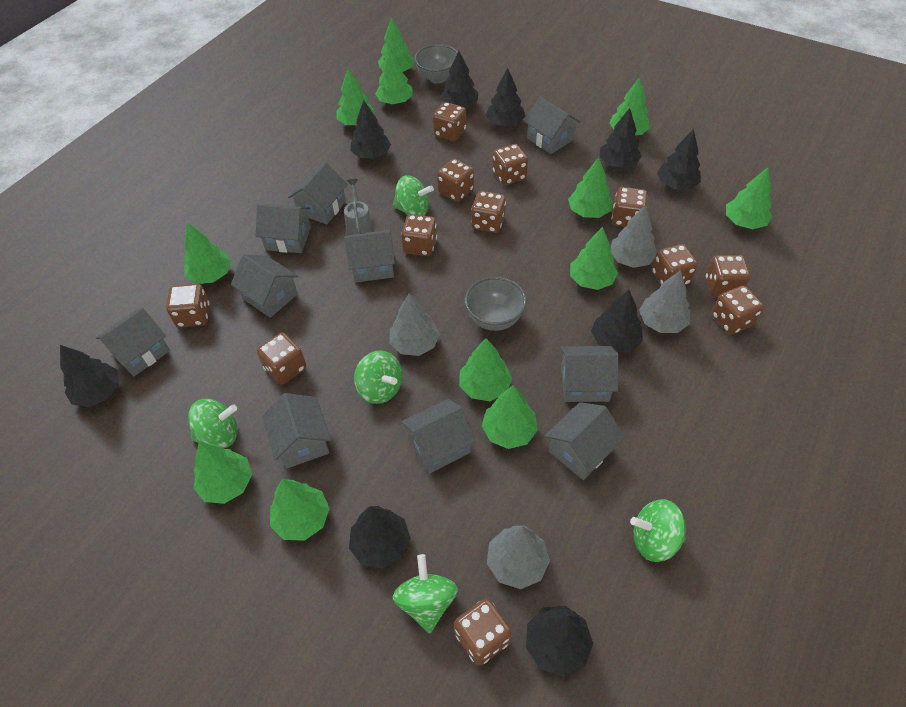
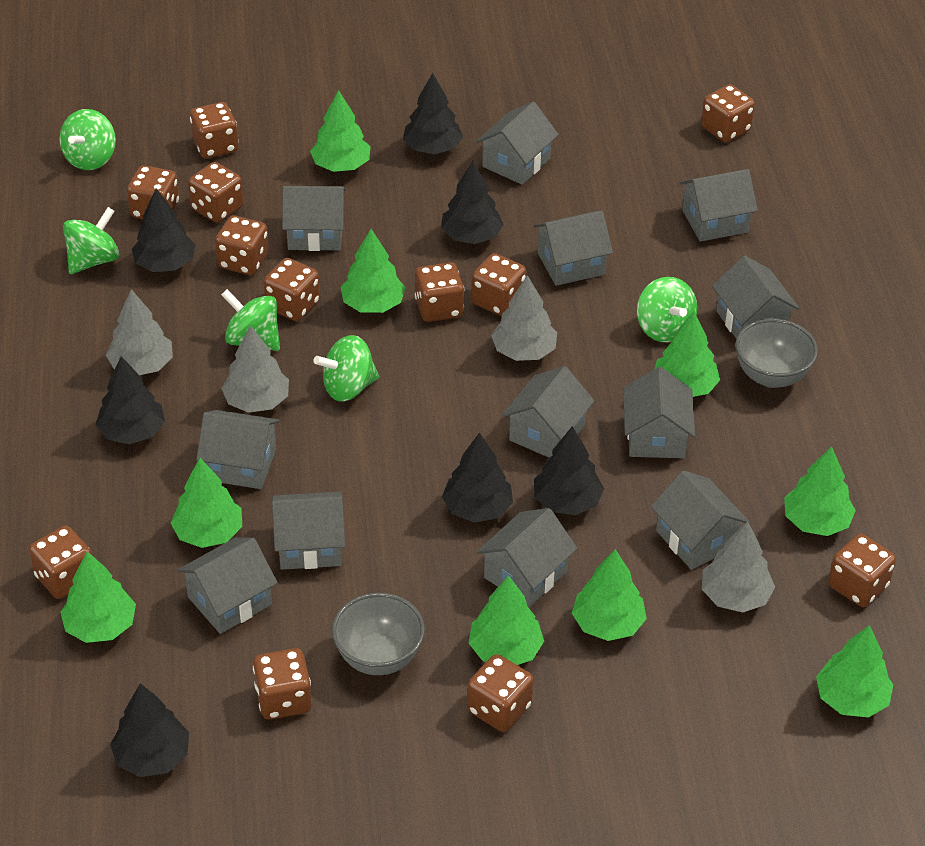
black tree: [60,345,119,407] [349,506,410,569] [350,100,391,159] [440,51,478,107] [486,68,526,127] [526,606,593,677] [591,290,643,353] [599,108,642,168] [657,129,701,189] = 9 -> [95,356,165,444] [110,683,189,777] [132,189,196,272] [403,73,463,154] [441,161,503,244] [442,433,513,522] [534,426,604,515] = 7
green tree: [184,223,231,284] [193,442,252,504] [270,479,330,541] [336,69,375,126] [375,47,413,104] [378,17,414,72] [459,338,512,401] [482,385,538,449] [568,157,613,218] [570,227,618,290] [609,77,650,135] [726,167,772,229] = 12 -> [61,551,136,643] [171,458,242,548] [310,90,371,172] [341,229,405,313] [469,575,544,665] [572,549,647,641] [655,312,720,397] [784,446,856,536] [816,625,893,718] = 9
grey house: [96,308,170,376] [231,255,298,318] [256,204,311,253] [262,393,331,469] [288,162,348,224] [344,230,395,283] [401,399,476,474] [524,97,580,154] [545,402,625,480] [560,346,619,402] = 10 -> [177,537,278,634] [196,410,280,489] [272,492,345,570] [282,186,346,251] [476,102,559,185] [477,508,577,607] [502,366,594,457] [533,210,613,286] [623,367,695,458] [651,470,750,570] [680,169,758,242] [712,256,799,338] = 12
grey watering can: [344,179,373,235] = 1 -> none = 0

